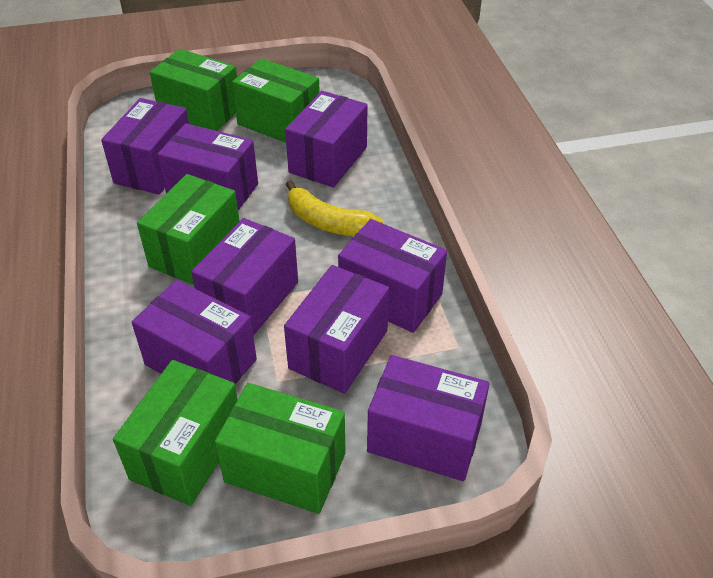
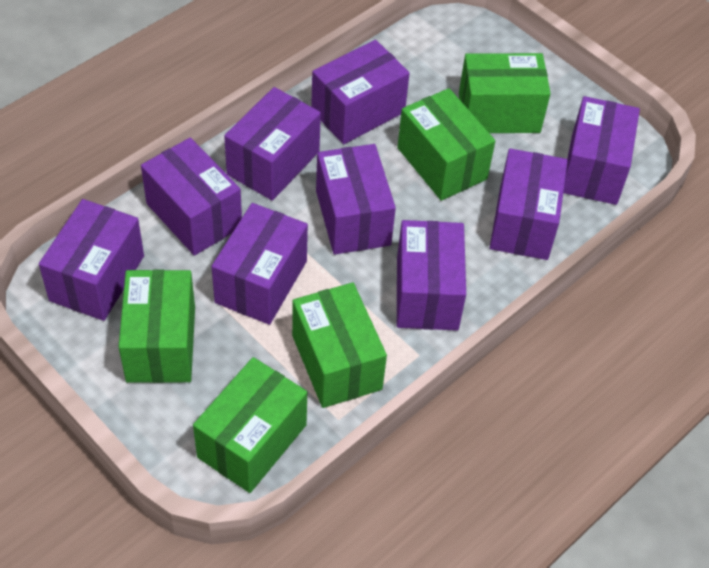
purple box: [101,98,189,195] [132,280,257,384] [157,123,258,210] [191,218,298,336] [284,265,389,394] [285,91,367,187] [338,219,447,333] [367,355,490,481] = 8 -> [39,199,144,321] [141,138,242,256] [211,203,308,325] [224,87,321,201] [311,40,410,144] [316,144,396,255] [397,220,466,331] [490,148,568,260] [563,96,640,205] = 9
yellow banana: [286,180,383,236] = 1 -> none = 0

